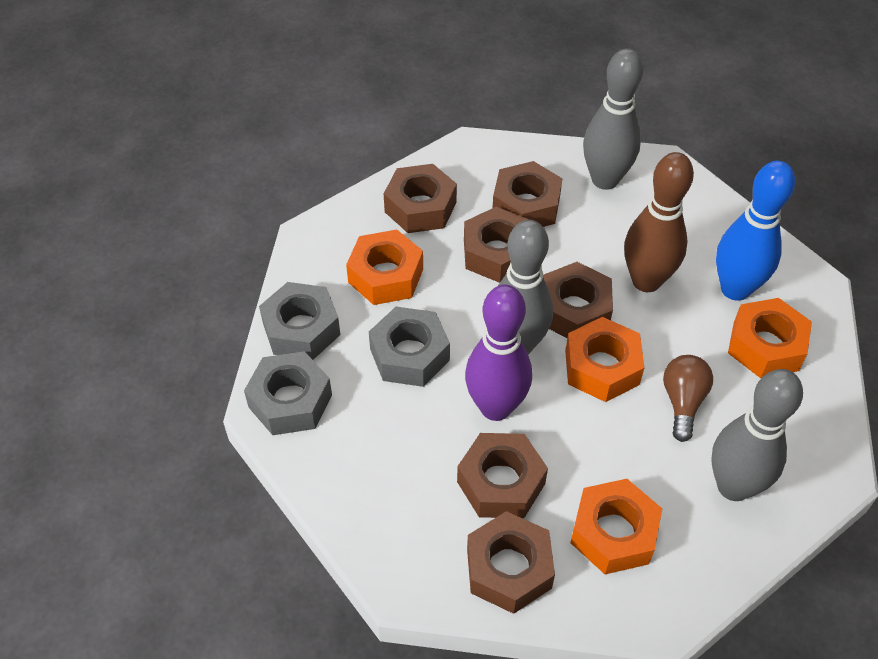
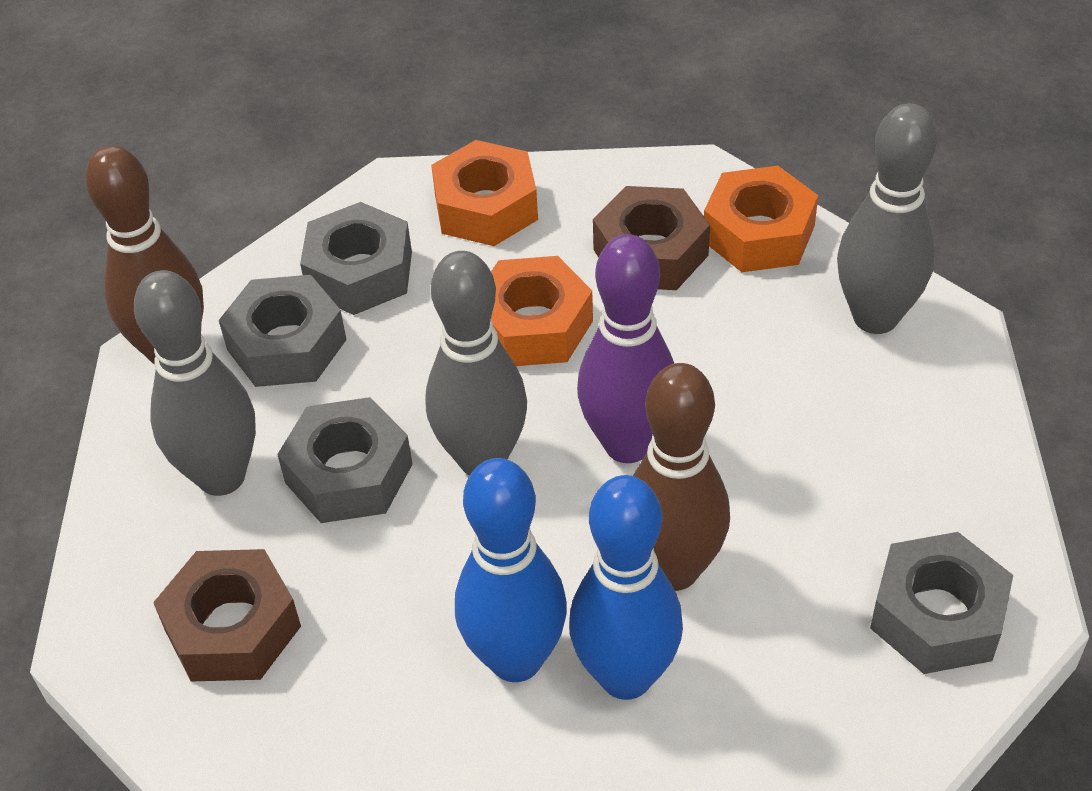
blue bowling pin: [716,161,795,301] = 1 -> [455,458,567,682] [569,475,683,700] = 2
brown bowling pin: [624,152,694,292] = 1 -> [85,145,204,365] [633,363,730,591] = 2
brown light bulb: [663,355,713,442] = 1 -> none = 0
brown nut: [384,164,457,233] [457,433,548,518] [464,207,529,283] [467,511,555,614] [493,161,563,227] [543,262,613,338] = 6 -> [153,549,301,681] [593,186,710,290] = 2
grey nut: [244,351,332,435] [259,282,340,360] [369,307,450,387] = 3 -> [219,275,347,387] [277,397,413,523] [300,202,412,315] [870,532,1013,674] = 4
orange nut: [346,230,423,305] [565,317,644,402] [570,479,662,574] [728,298,812,378] = 4 -> [431,140,538,246] [491,256,593,366] [704,166,818,272] = 3

